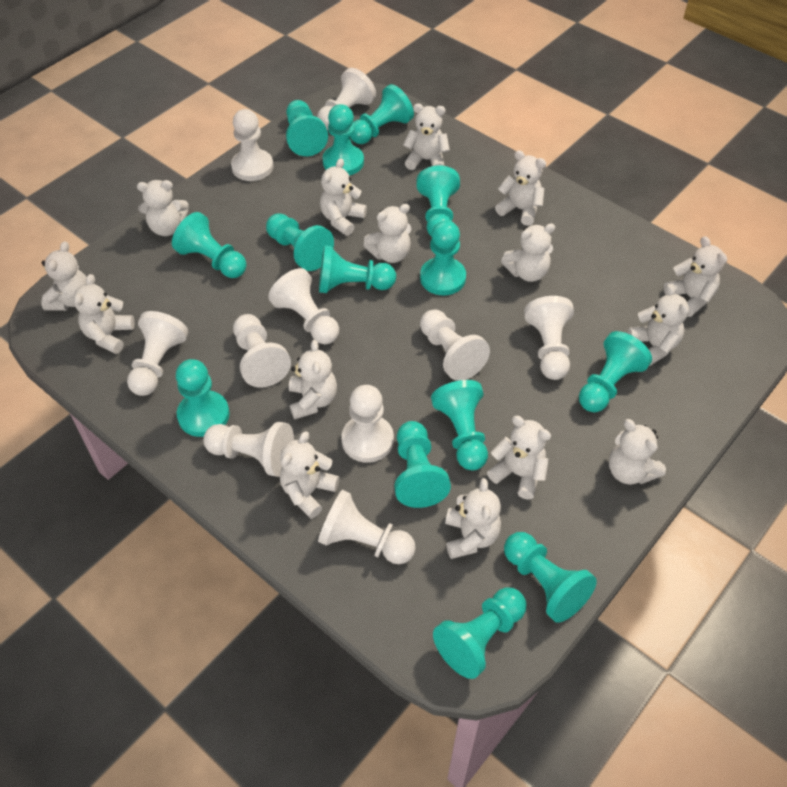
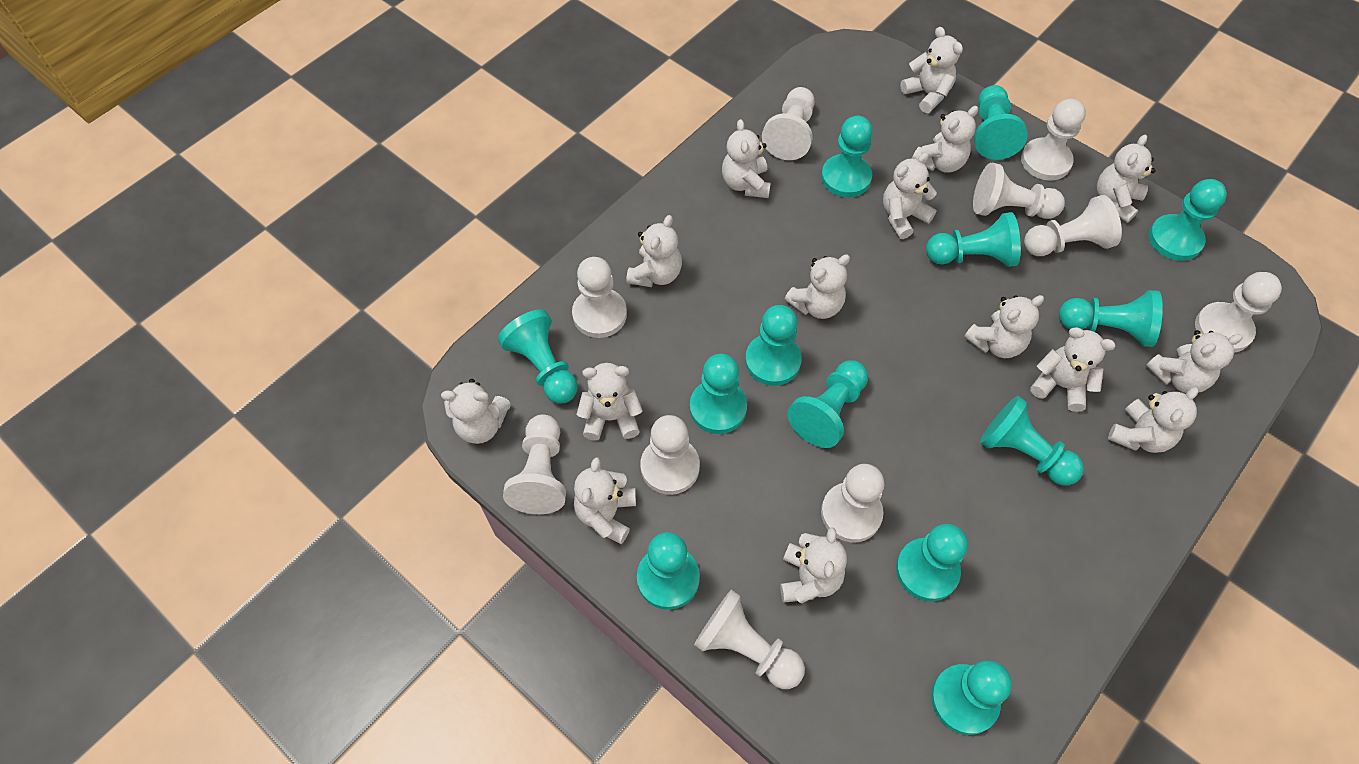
turquoise pawn: [172,212,247,278] [176,359,230,437] [266,213,334,271] [286,100,328,156] [319,245,396,293] [322,104,364,176] [350,84,414,144] [394,421,451,508] [417,166,460,237] [420,220,466,295] [431,380,488,471] [433,587,526,679] [504,532,597,623] [579,331,652,412] = 14 -> [498,309,578,404] [637,532,700,610] [690,354,747,434] [745,305,802,386] [787,360,868,448] [821,116,873,197] [896,524,968,601] [926,212,1021,267] [931,661,1012,735] [974,85,1028,160] [980,396,1084,486] [1059,290,1163,347] [1149,179,1227,261] = 13

